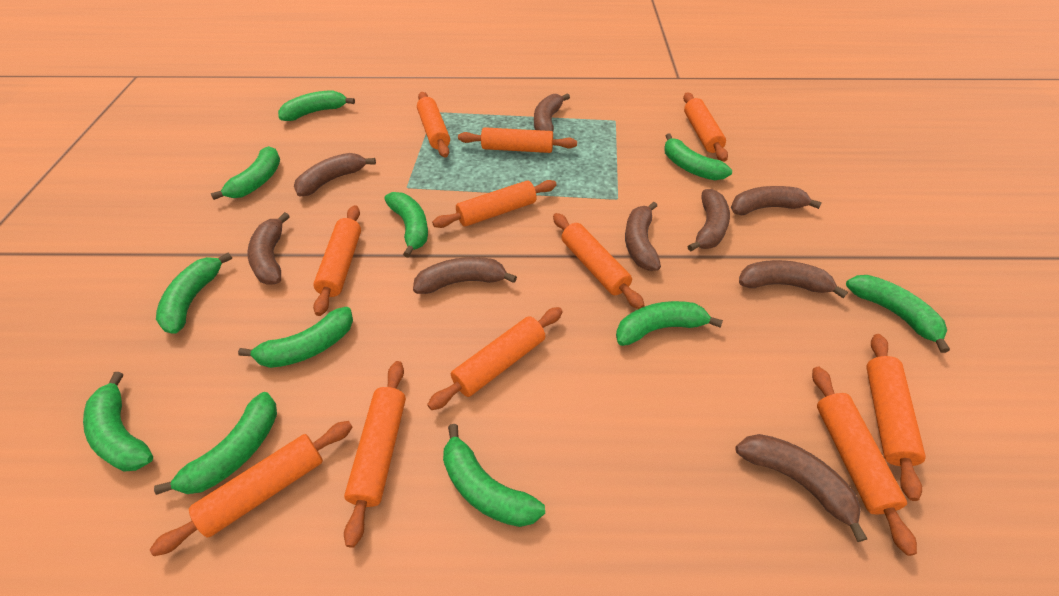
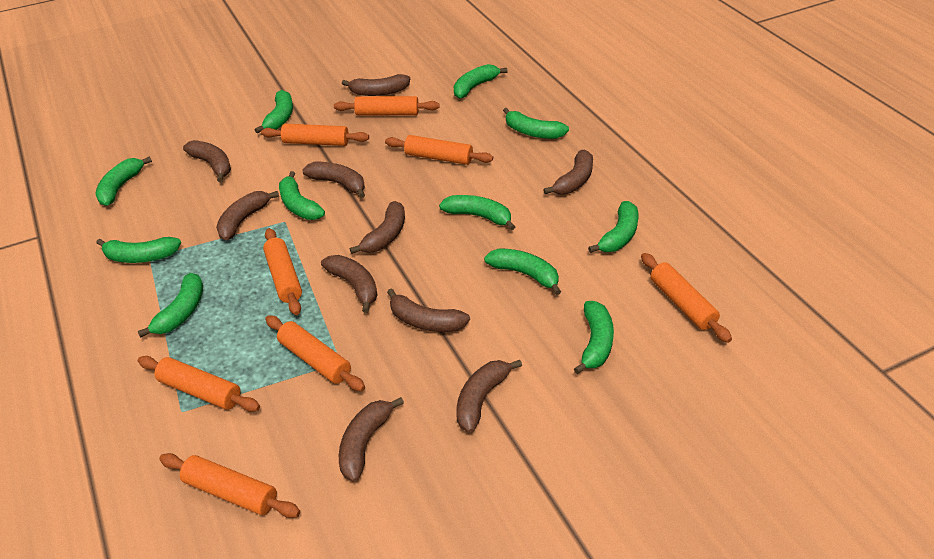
brown banana: [247,212,290,285] [294,153,376,197] [413,257,517,294] [534,93,570,132] [625,202,661,271] [687,189,730,252] [731,186,822,215] [736,434,867,542] [739,260,848,298] = 9 -> [183,140,231,182] [216,191,279,240] [302,162,365,198] [321,255,377,313] [339,397,404,482] [342,74,410,96] [350,201,405,254] [387,288,470,332] [456,360,522,433] [543,149,593,194] = 10
orange rolling pin: [150,421,352,556] [313,205,361,316] [344,361,406,548] [417,92,450,157] [427,307,563,410] [432,180,557,228] [458,127,577,153] [553,213,645,309] [683,93,728,162] [812,367,917,556] [866,334,926,501] = 11 -> [138,356,260,412] [159,453,300,518] [261,124,369,146] [263,228,302,315] [265,315,365,391] [334,96,440,116] [385,135,493,165] [641,253,732,343] = 8

